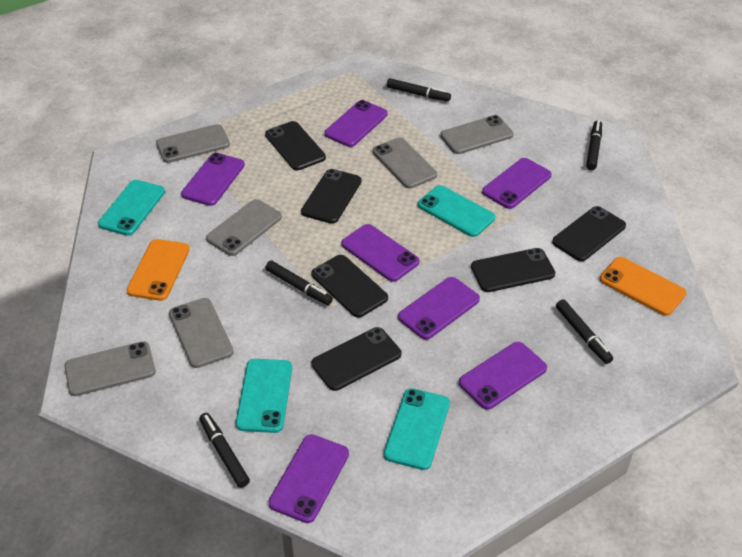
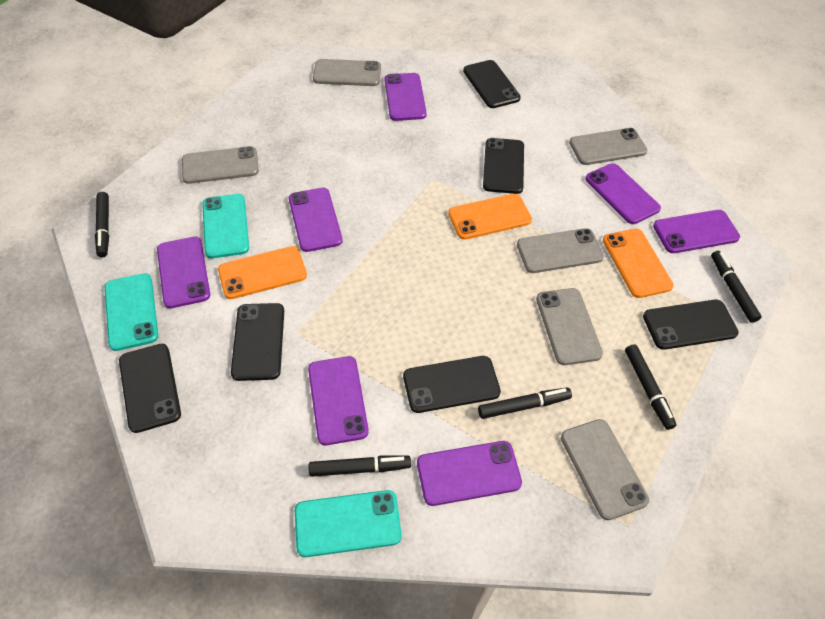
orange phone: [127,239,190,301] [600,257,686,316] = 2 -> [218,246,307,299] [448,194,532,240] [603,229,674,298] = 3
turquoise phone: [98,180,165,236] [236,359,292,433] [384,388,450,470] [418,185,495,237] = 4 -> [105,273,158,351] [202,194,249,258] [295,490,401,557] = 3

